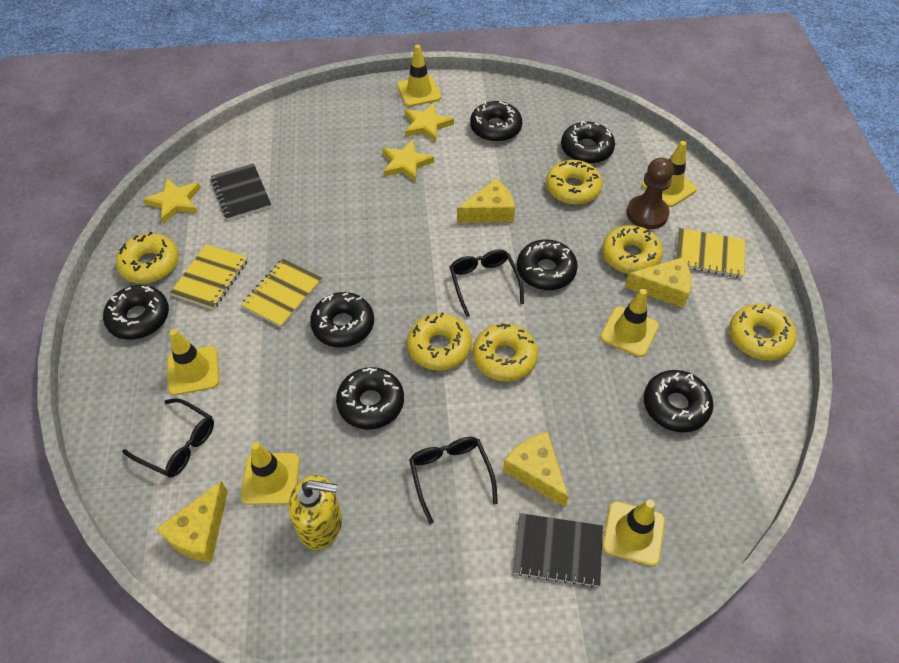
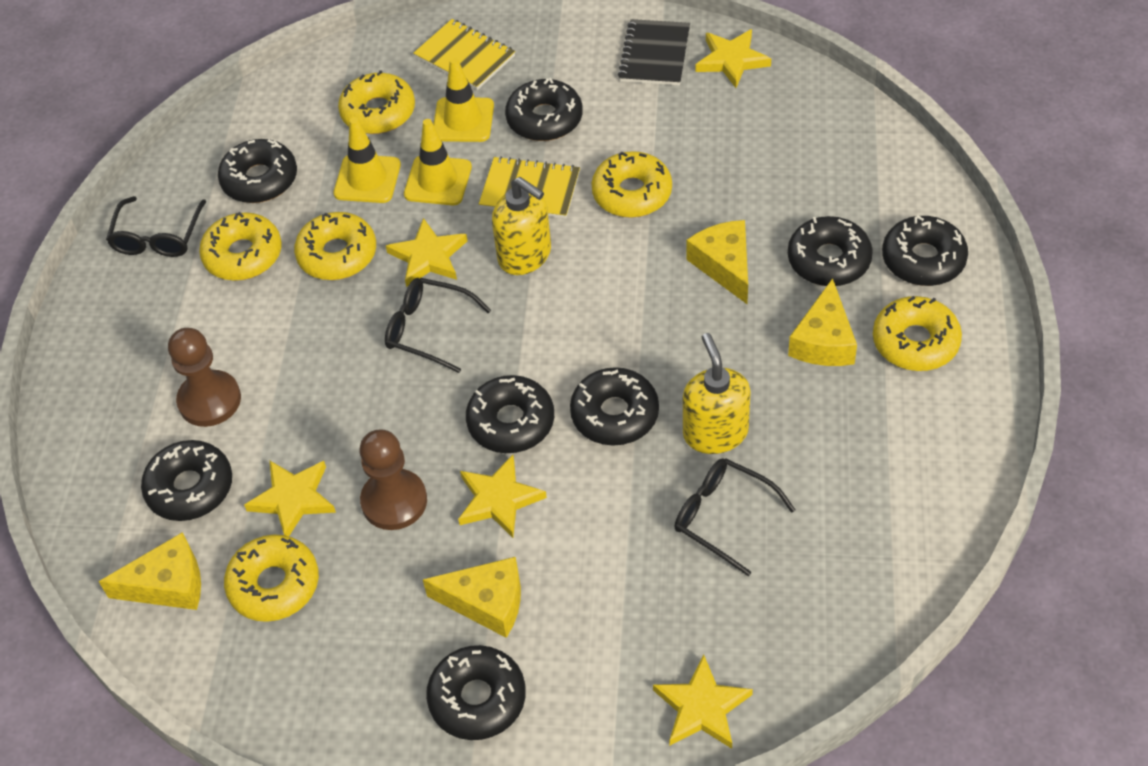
black donut: [103,285,169,340] [310,292,374,347] [336,367,404,430] [470,101,522,142] [517,239,578,290] [561,121,615,164] [644,370,714,432] = 7 -> [141,440,232,521] [218,139,297,203] [426,645,526,740] [466,375,554,453] [505,78,583,141] [570,367,659,446] [788,216,873,286] [882,215,968,286] = 8
black notebook: [211,163,271,220] [513,513,603,588] = 2 -> [618,19,690,86] = 1
brown pawn: [627,157,674,229] = 1 -> [168,328,241,427] [359,429,427,530] = 2
yellow notebook: [170,244,248,310] [241,259,322,328] [676,228,745,278] = 3 -> [413,19,515,90] [479,156,580,219] = 2
yellow soap dispenser: [289,475,342,550] = 1 -> [492,177,551,275] [683,333,751,454] = 2
yellow star: [143,178,201,224] [382,140,434,182] [404,103,454,142] = 3 -> [244,461,336,536] [386,218,468,287] [458,455,547,538] [653,655,753,749] [695,29,771,88] = 5
yellow traffic cone: [167,329,219,395] [241,442,300,505] [397,45,441,107] [600,289,659,357] [602,500,665,566] [642,141,697,207] = 6 -> [334,117,401,203] [404,119,472,205] [433,57,494,142] = 3

